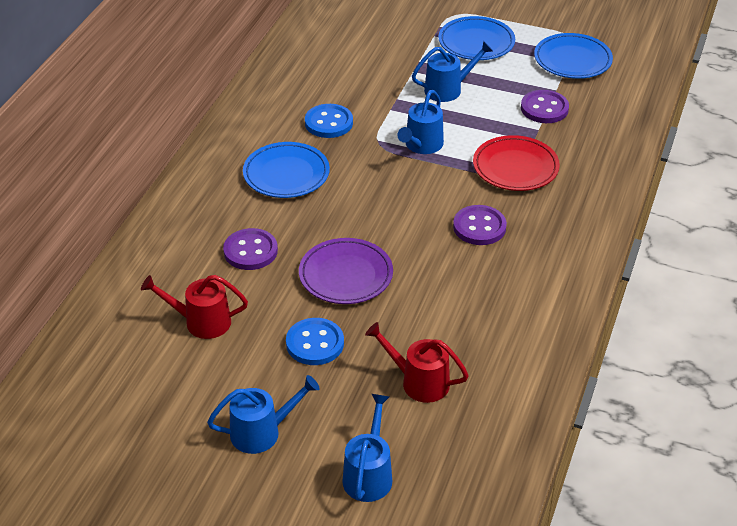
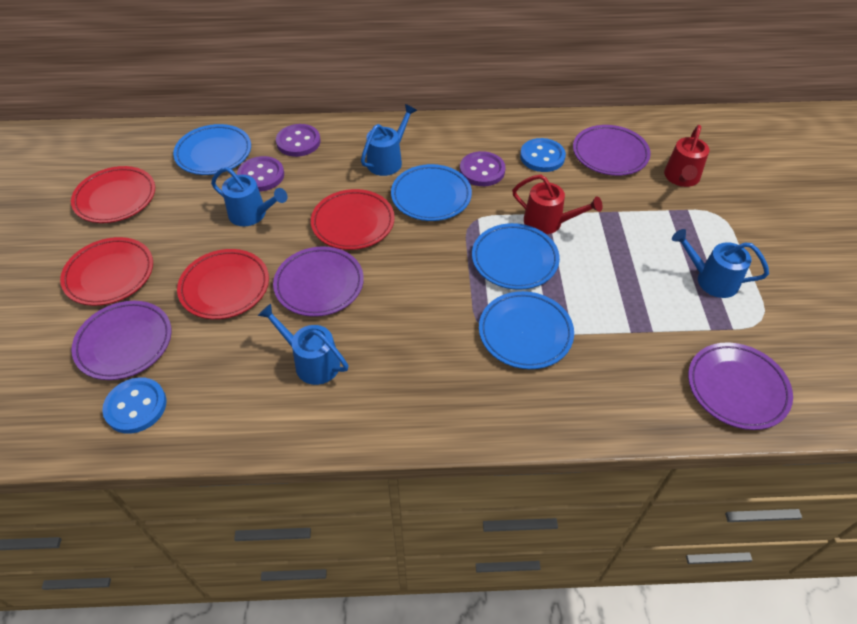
blue plate: [243,142,330,198] [438,16,515,60] [534,33,613,79] = 3 -> [173,124,251,175] [391,164,472,221] [472,223,560,290] [479,291,574,369] = 4
purple plate: [299,238,393,304] = 1 -> [71,301,171,380] [273,246,364,317] [573,125,651,176] [688,342,793,430] = 4
red plate: [473,135,560,191] = 1 -> [60,237,153,306] [71,166,155,223] [177,249,269,319] [311,189,395,250] = 4

